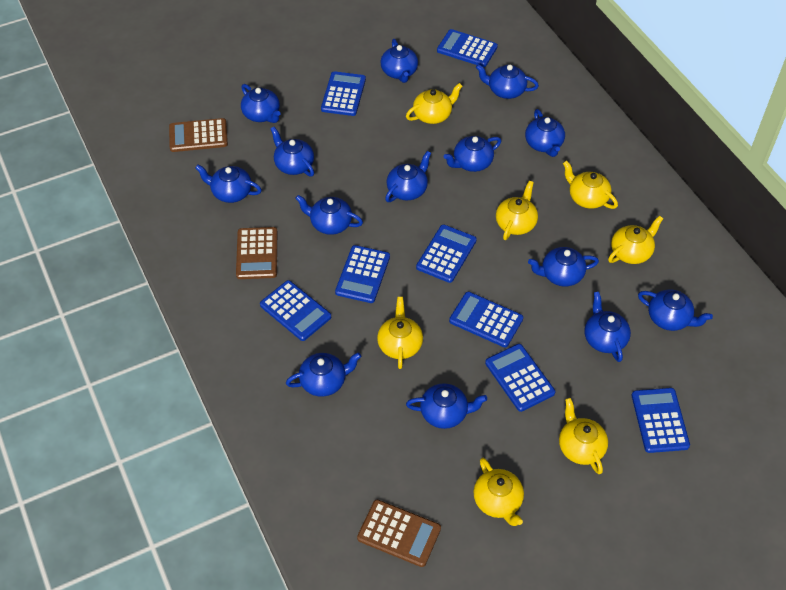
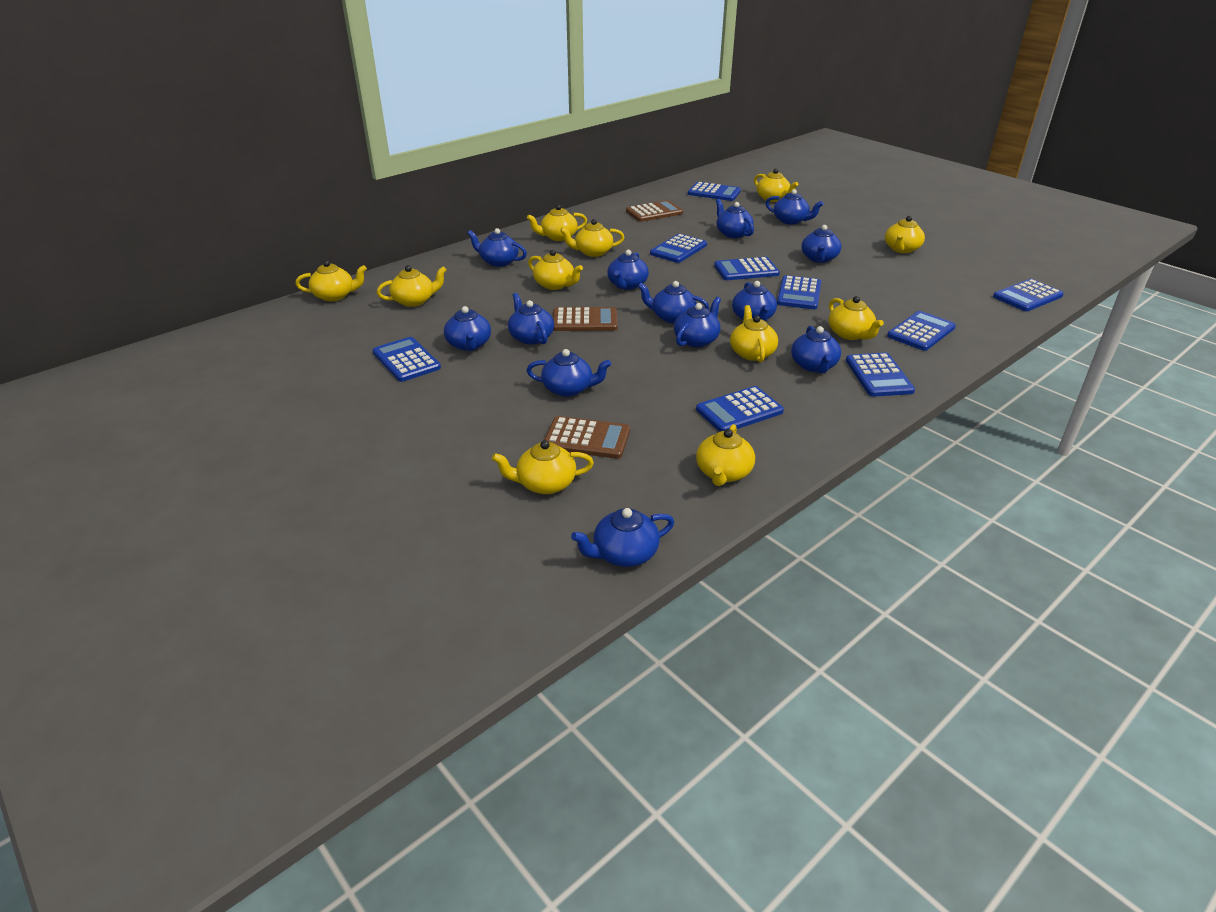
blue calculator: [260,280,331,341] [321,71,366,116] [335,245,390,303] [416,225,476,283] [437,29,498,67] [449,292,523,347] [485,344,555,412] [632,388,690,453] = 8 -> [373,337,441,382] [650,234,707,263] [688,182,741,201] [696,386,784,432] [714,257,780,280] [777,275,821,309] [846,353,915,397] [887,311,956,351] [993,279,1064,311] = 9
blue teapot: [195,165,262,203] [241,84,281,123] [271,127,314,177] [286,352,361,397] [295,195,363,235] [380,39,418,83] [385,151,431,202] [406,383,487,429] [444,136,501,172] [476,64,539,99] [525,109,565,157] [528,247,599,286] [585,292,631,362] [638,290,713,331] = 14 -> [444,306,491,351] [467,228,527,267] [508,293,554,345] [527,349,611,397] [571,508,674,567] [607,250,649,290] [638,281,709,324] [674,297,721,347] [716,199,754,238] [732,281,777,321] [765,189,824,225] [791,326,841,373] [801,225,841,263] = 13
yellow teapot: [377,297,423,369] [406,83,462,124] [473,458,524,526] [496,181,538,240] [559,398,608,474] [563,160,618,209] [608,216,663,264] = 7 -> [295,260,367,302] [377,265,447,307] [492,440,594,494] [527,205,587,241] [528,250,583,290] [560,219,625,257] [696,424,755,486] [730,305,778,363] [754,169,799,202] [829,296,884,340] [885,216,925,253] = 11

